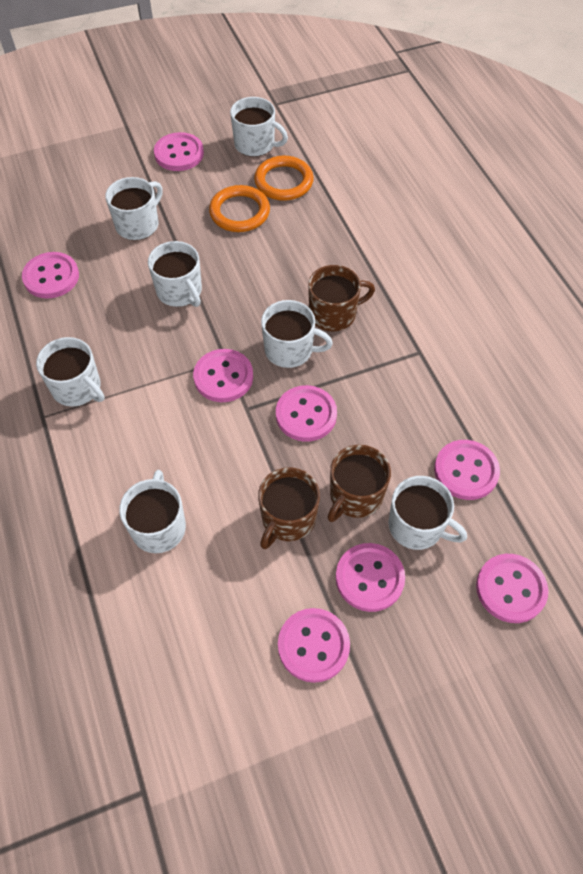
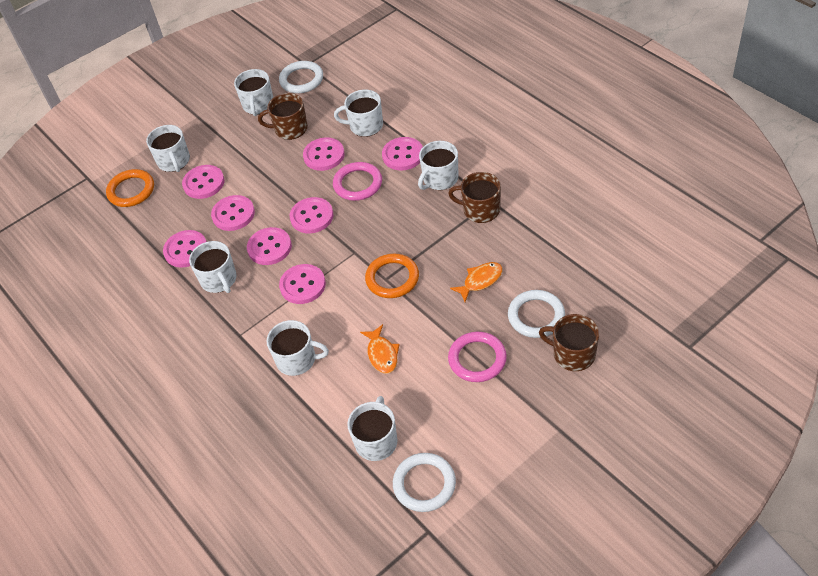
orange fish: none = 0 -> [360,324,400,374] [450,262,503,302] = 2
pink ring: none = 0 -> [333,162,382,201] [448,332,507,382] = 2
white ring: none = 0 -> [279,61,323,93] [393,453,456,512] [508,290,565,338] = 3

